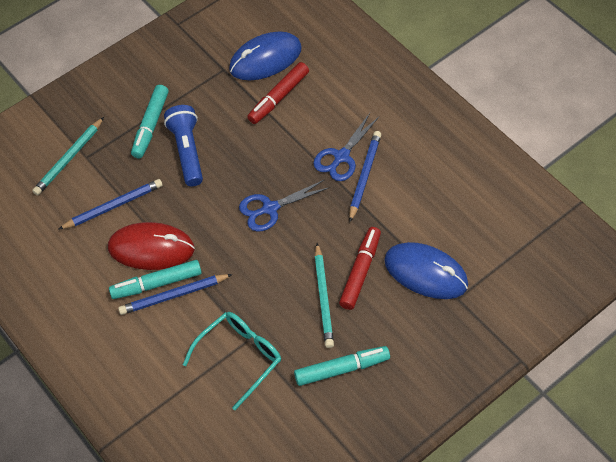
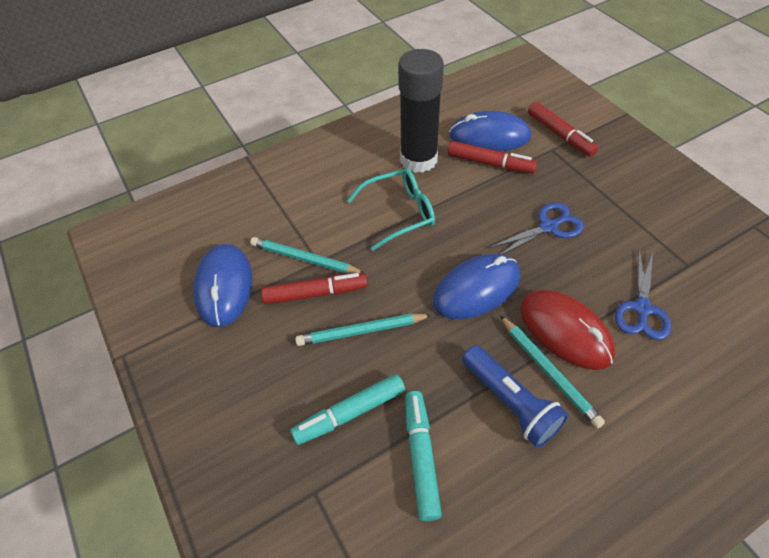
black glue stick: none = 0 -> [398,49,444,173] = 1
blue mouse: [229,31,302,80] [384,242,468,299] = 2 -> [193,244,252,327] [433,254,520,319] [449,111,531,152] = 3
blue pencil: [58,179,163,230] [118,274,233,315] [349,131,381,222] = 3 -> none = 0
red marker: [247,62,309,124] [339,227,381,310] = 2 -> [261,273,367,305] [448,141,537,174] [528,102,598,157] = 3
turquoise marker: [109,260,202,299] [131,85,169,158] [294,346,390,386] = 3 -> [290,374,405,445] [405,391,442,521] = 2
turquoise pencil: [32,117,104,195] [314,243,334,348] = 2 -> [250,237,364,274] [295,313,432,346] [500,315,605,428] = 3

